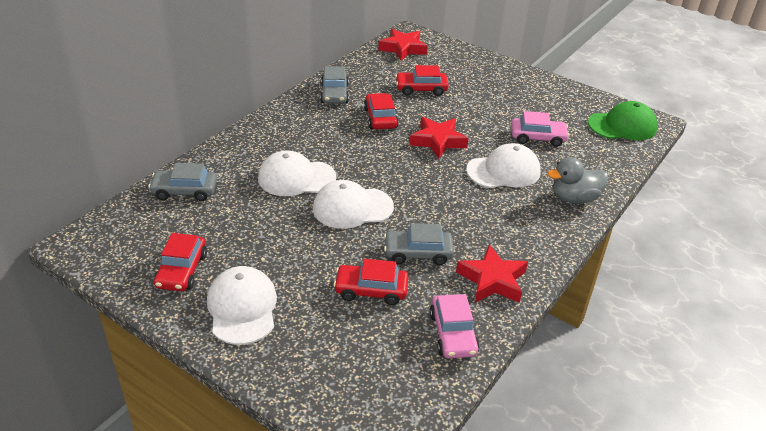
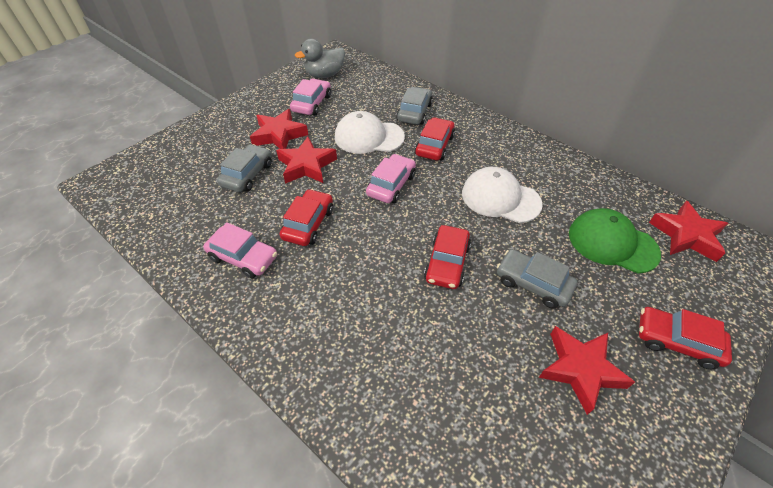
pink car: [430,294,480,358] [511,111,570,147] = 2 -> [203,222,277,278] [290,79,331,116] [366,154,416,203] = 3
red star: [378,29,428,61] [410,117,469,159] [456,244,528,303] = 3 -> [250,109,308,149] [276,137,337,184] [538,326,635,415] [649,201,728,262] = 4
white cap: [207,266,277,345] [258,151,336,196] [313,180,394,229] [466,143,541,188] = 4 -> [335,111,405,154] [462,167,543,223] = 2

